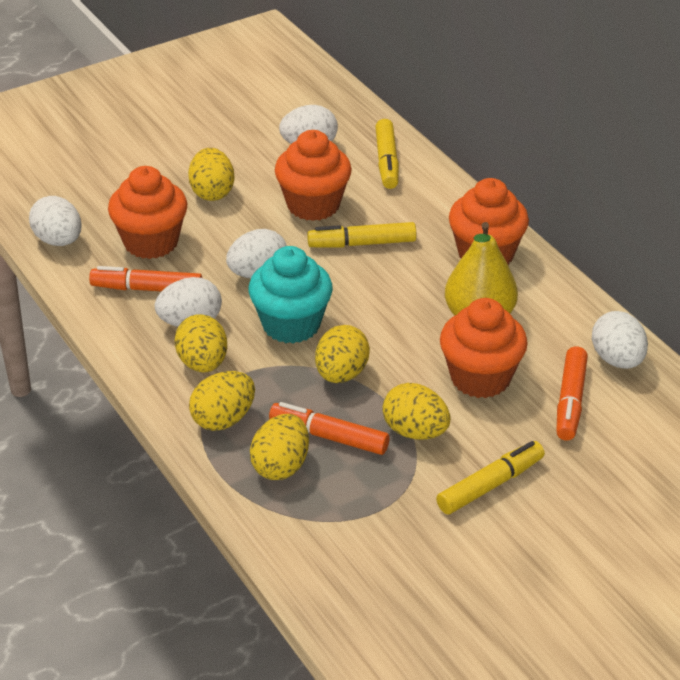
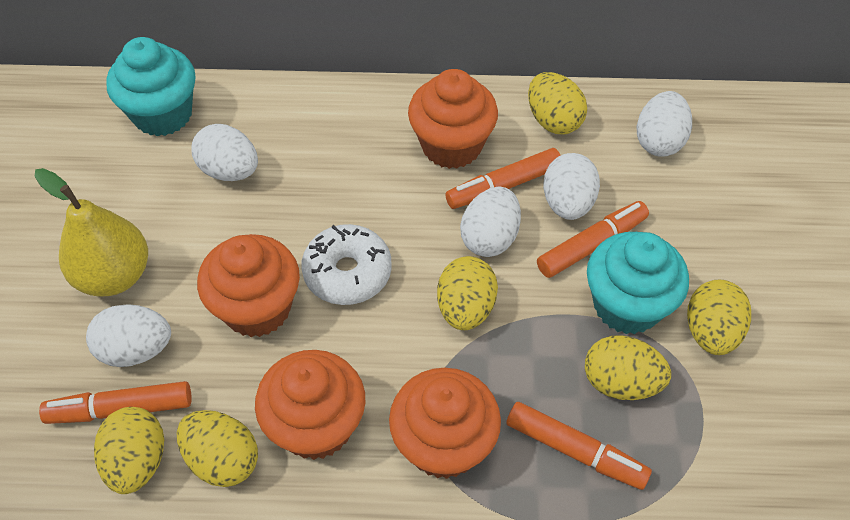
orange marker: [89,266,202,291] [269,402,390,455] [556,347,588,440] = 3 -> [39,381,192,424] [445,148,561,209] [506,402,652,490] [537,201,649,278] = 4
turquoise cupcake: [249,246,333,343] = 1 -> [106,37,195,136] [587,232,689,334] = 2
white donut: none = 0 -> [301,224,392,305] = 1
yellow marker: [307,222,416,248] [375,119,399,189] [436,441,545,515] = 3 -> none = 0

